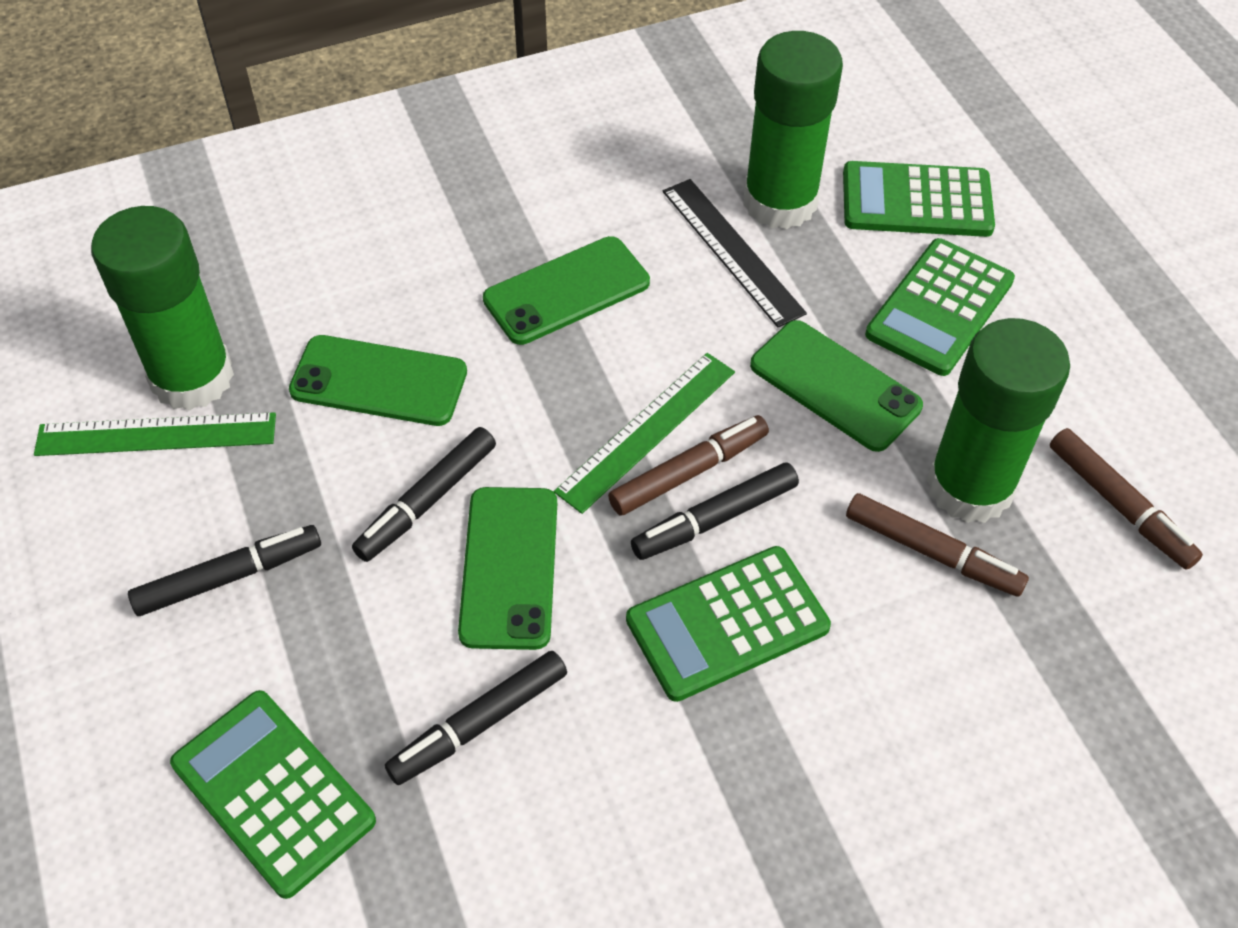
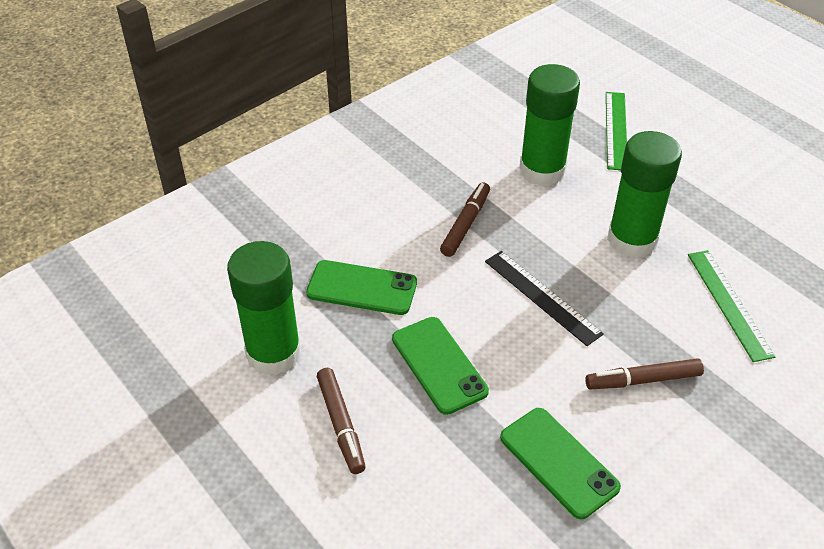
black marker: [128,525,321,616] [352,427,496,562] [385,651,567,785] [631,462,799,560] = 4 -> none = 0
green calculator: [170,690,376,899] [626,546,831,702] [843,161,995,237] [865,238,1015,376] = 4 -> none = 0
green phone: [289,335,467,426] [458,487,557,650] [483,236,650,345] [750,320,923,452] = 4 -> [306,260,417,315] [392,317,489,415] [500,408,621,519] = 3

